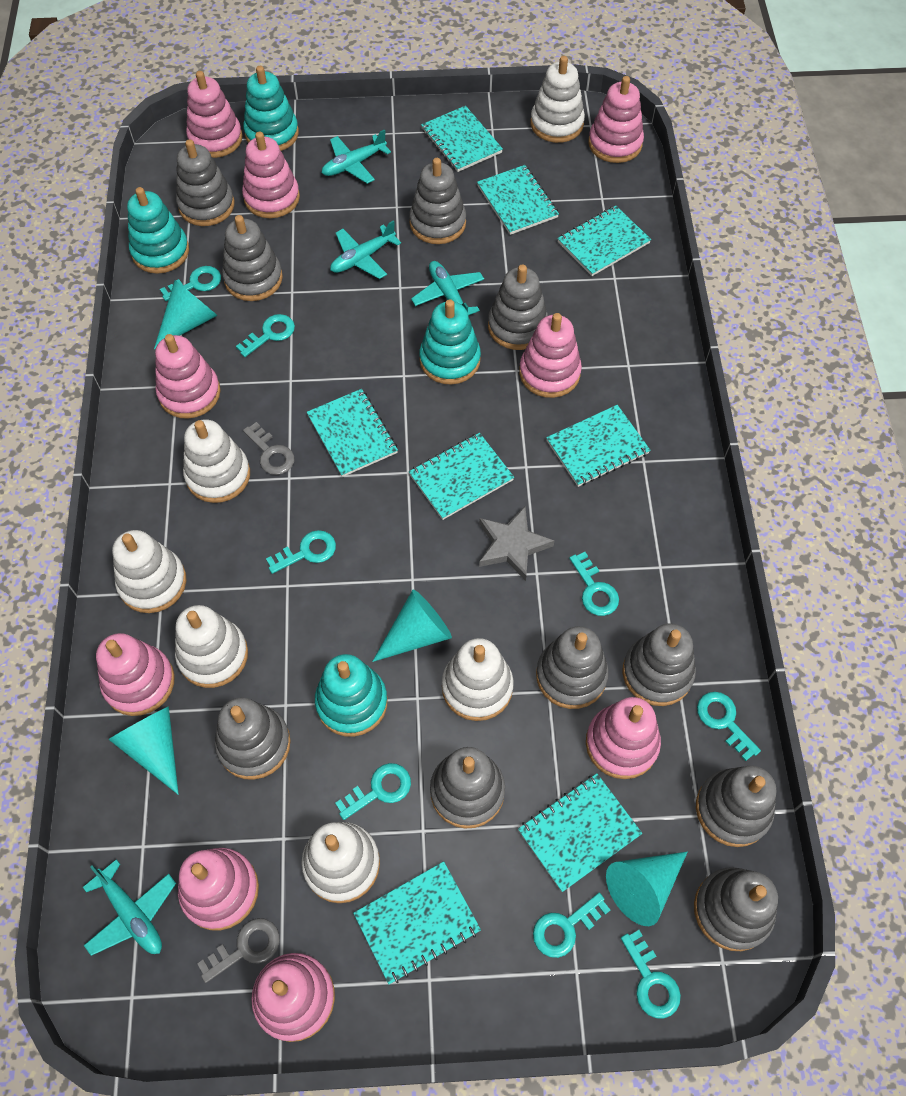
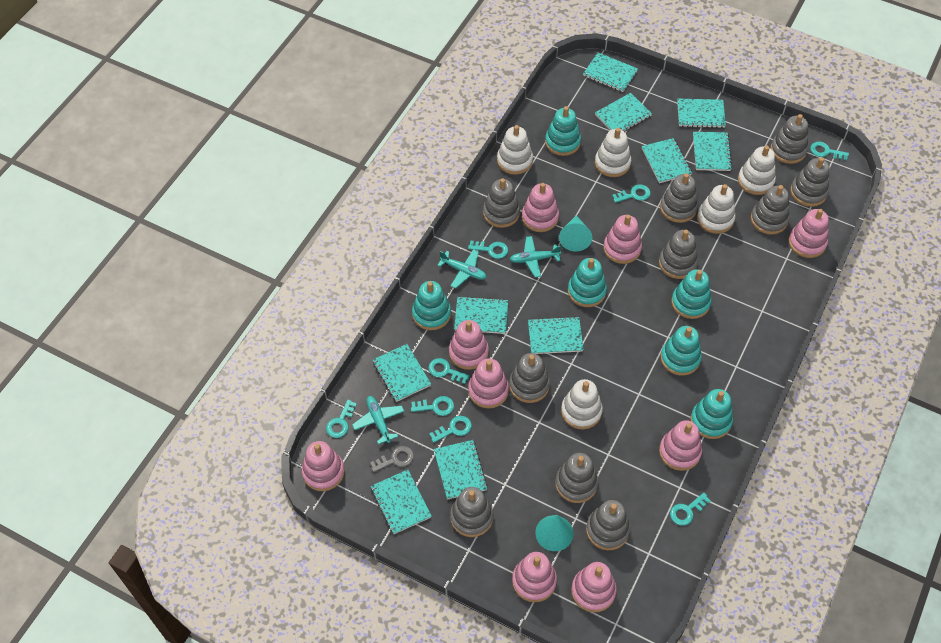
grey key: [197,918,280,983] [243,422,294,475] = 2 -> [370,446,414,472] = 1
grey star: [479,506,554,581] = 1 -> none = 0
turquoise cone: [108,706,178,794] [154,280,218,349] [372,590,452,662] [606,852,688,926] = 4 -> [535,515,573,551] [559,215,592,252] = 2
turquoise notebook: [307,389,398,477] [353,861,481,984] [409,433,514,520] [421,106,503,172] [477,165,559,235] [518,773,642,892] [546,405,650,487] [557,206,651,276] = 8 -> [371,470,432,534] [373,344,431,402] [434,440,487,500] [454,296,508,334] [528,316,584,354] [583,52,638,92] [595,93,652,131] [642,138,692,183] [677,99,726,128] [693,132,732,171] = 10
turquoise plane: [83,859,176,956] [322,129,391,184] [330,220,401,279] [411,261,484,315] = 4 -> [352,396,404,444] [437,249,487,288] [510,236,561,278] = 3
turquoise stacking toy: [127,187,189,274] [243,66,299,151] [315,654,388,737] [419,299,481,385] = 4 -> [412,281,451,330] [545,106,581,156] [568,258,607,307] [661,326,702,376] [671,269,711,319] [691,389,733,439] = 6
white stacking toy: [112,530,186,613] [175,605,248,688] [183,419,250,503] [301,822,380,903] [442,638,514,721] [530,56,585,143] = 6 -> [497,125,533,175] [561,379,603,429] [595,128,631,177] [697,184,735,234] [738,145,776,195] = 5

